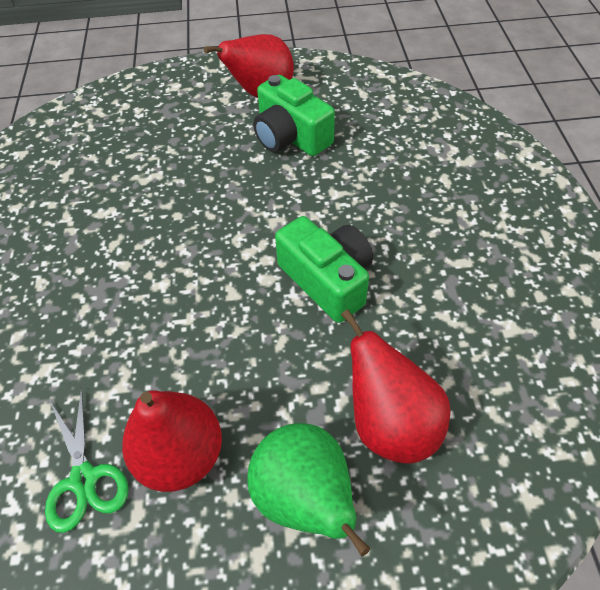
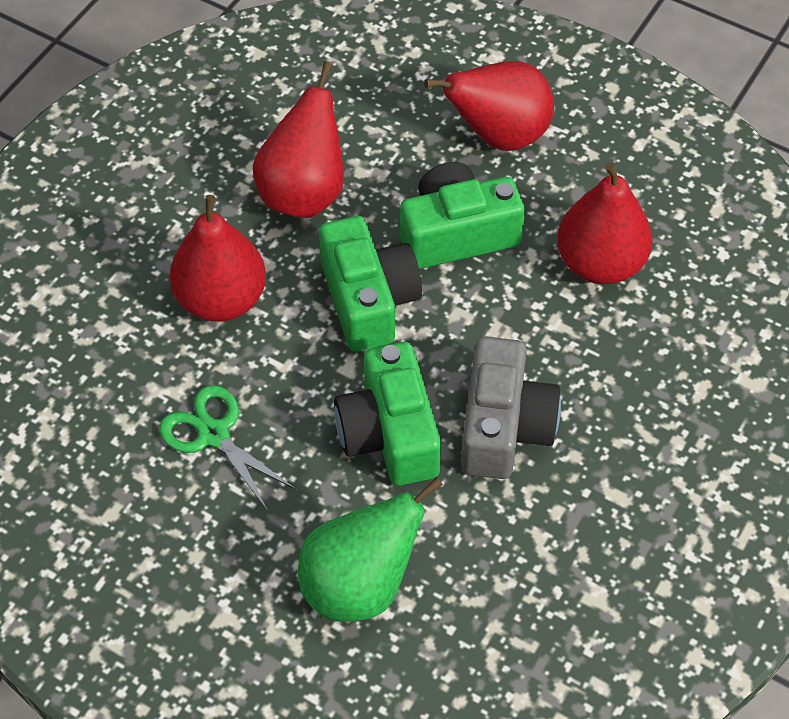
green camera: [253,75,335,156] [275,216,373,323] = 2 -> [319,216,422,352] [334,342,441,486] [400,162,525,269] = 3
grey camera: none = 0 -> [461,336,561,479] = 1
red pear: [122,390,222,492] [204,34,294,98] [341,309,451,464] = 3 -> [170,195,266,322] [253,61,344,218] [424,61,554,151] [557,162,652,285] = 4

